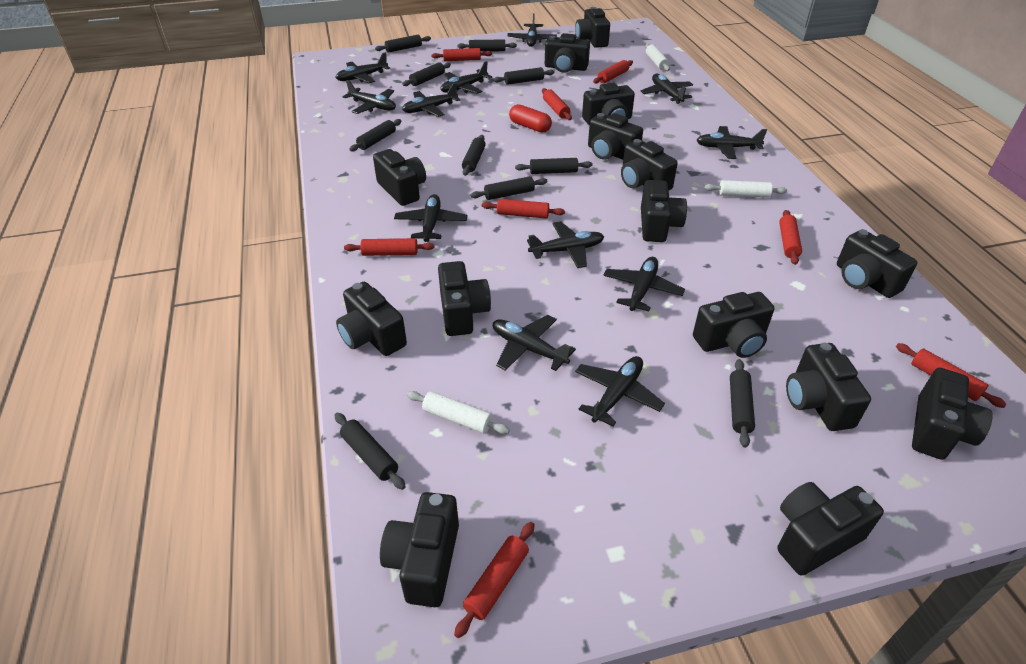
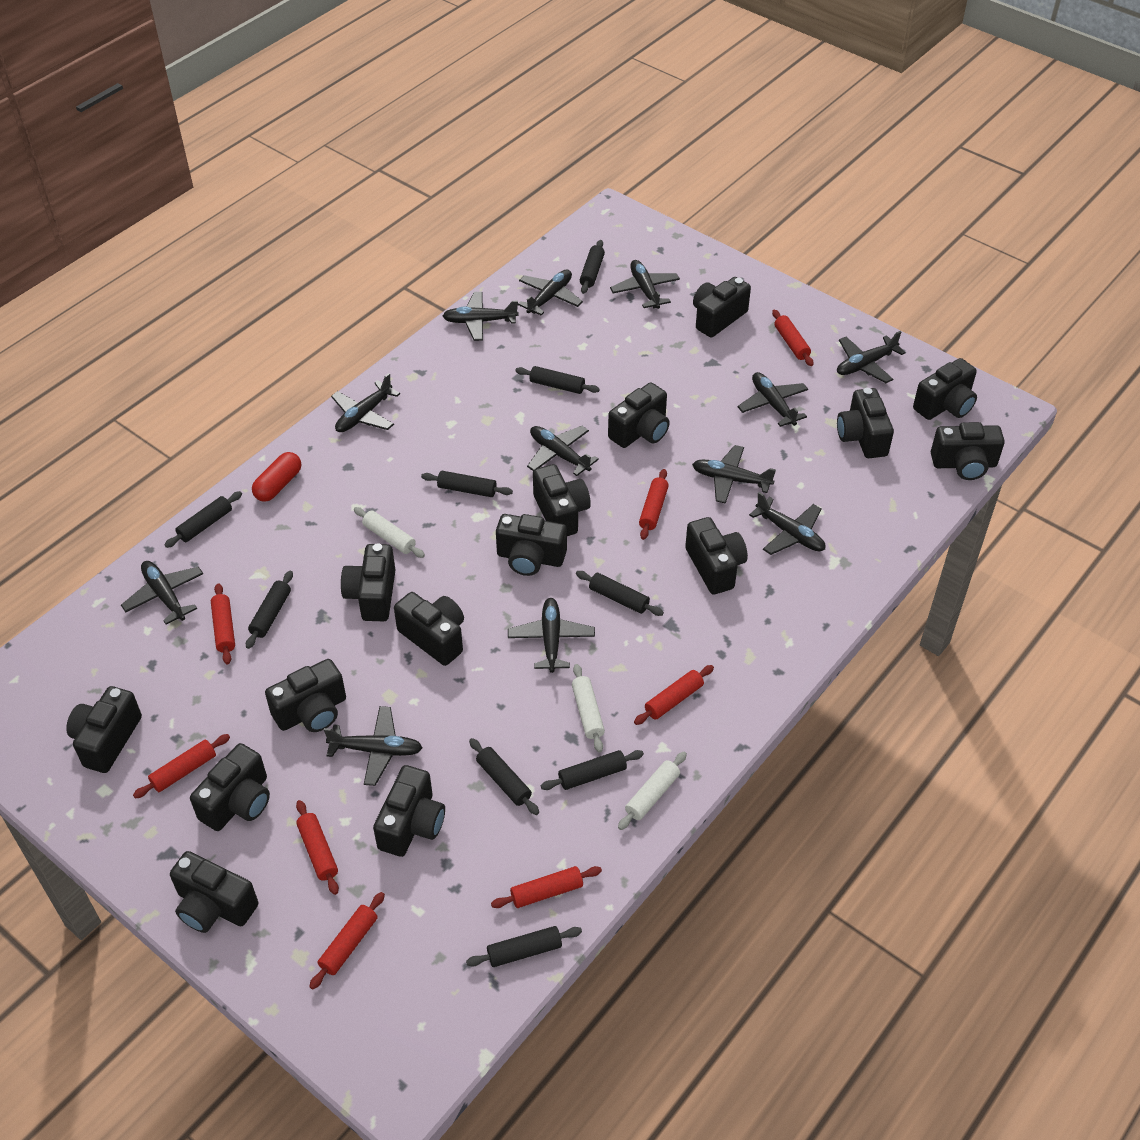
black rolling pin: [334,413,406,490] [349,119,401,152] [375,35,431,53] [402,62,451,86] [457,40,517,52] [462,135,486,176] [470,176,547,200] [493,67,555,85] [515,158,593,174] [730,359,755,448] = 10 -> [165,491,242,548] [246,571,293,649] [421,471,513,497] [466,926,582,967] [469,738,539,815] [515,366,600,394] [541,750,644,790] [576,571,664,616] [580,240,605,294] = 9

